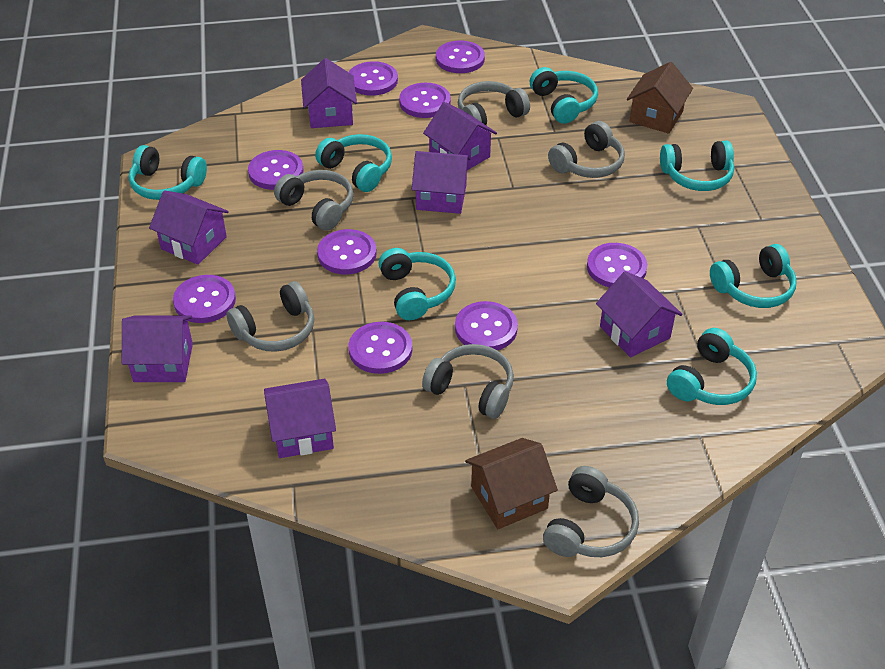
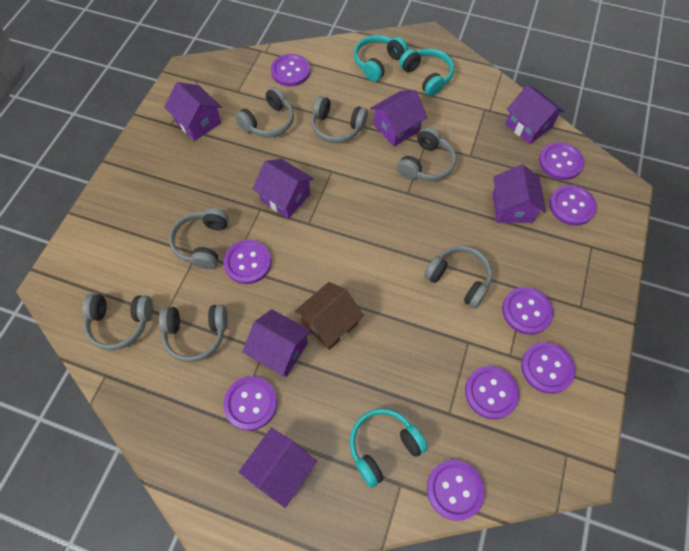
brown house: [465,438,558,529] [627,62,693,134] = 2 -> [295,282,364,350] = 1
grey headphones: [226,281,314,352] [274,170,353,231] [422,344,514,419] [458,81,530,125] [543,466,639,557] [548,121,625,178] = 6 -> [82,294,153,350] [159,304,228,362] [169,208,229,269] [235,87,294,138] [311,96,368,143] [397,127,456,181] [424,246,492,308] = 7
turquoise headphones: [129,145,207,200] [315,134,392,192] [379,248,456,320] [530,67,598,124] [660,141,734,191] [667,328,757,405] [710,244,797,308] = 7 -> [350,408,428,488] [354,35,408,82] [399,48,454,96] = 3

